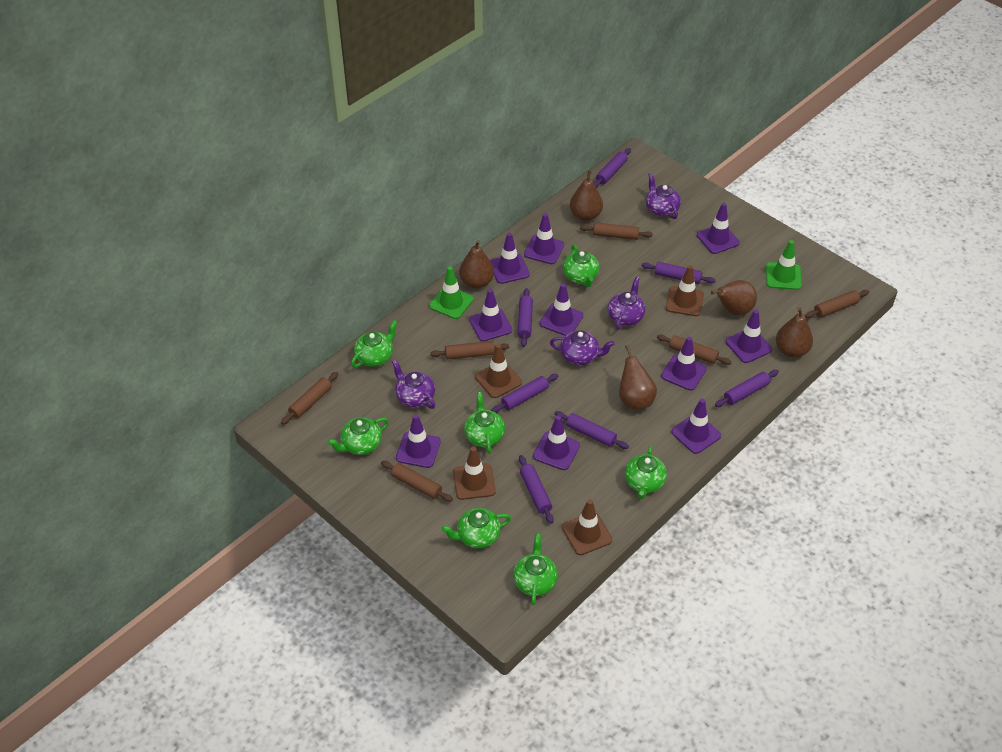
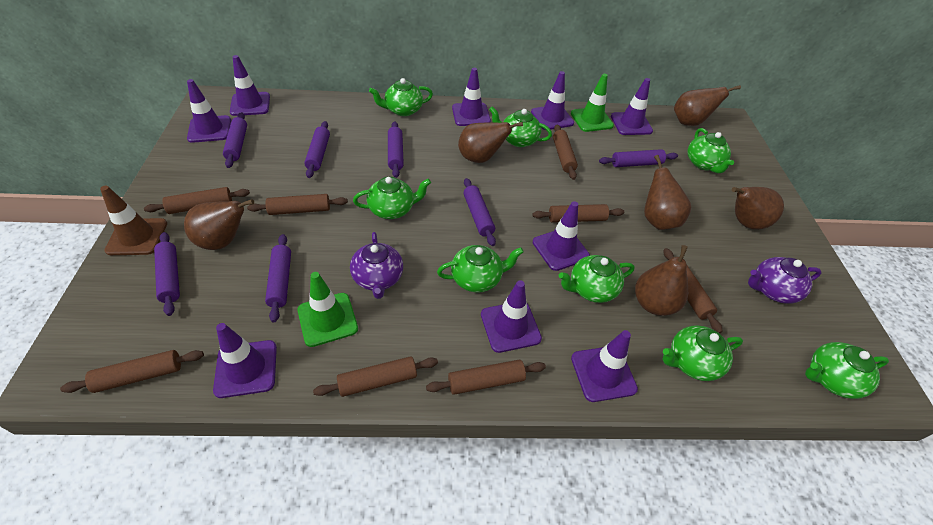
brown pear: [459,240,494,289] [570,170,603,221] [619,345,657,410] [711,280,757,316] [776,308,813,357] = 5 -> [184,199,254,250] [458,122,523,163] [635,245,688,316] [644,155,692,230] [674,85,741,126] [732,187,784,229] = 6
brown rolling pin: [281,372,339,425] [381,461,453,502] [430,341,509,359] [580,223,653,240] [657,334,732,365] [805,290,869,318] = 6 -> [60,350,204,393] [144,187,250,214] [247,194,348,215] [313,356,438,397] [426,360,546,395] [533,204,624,223] [553,125,578,180] [664,248,723,333] = 8
brown traffic cone: [453,447,496,500] [475,344,522,398] [562,499,612,555] [666,265,704,316] = 4 -> [100,186,167,255] = 1
green teapot: [327,417,389,455] [351,320,397,368] [442,508,511,548] [464,392,505,454] [513,533,558,605] [563,244,599,287] [625,445,667,499] = 7 -> [353,177,431,219] [369,78,433,116] [437,245,524,293] [489,107,552,147] [559,255,635,303] [663,325,743,381] [687,128,734,173] [805,342,889,399] = 8
purple teapot: [392,360,435,409] [550,330,615,365] [608,277,645,330] [646,172,681,219] = 4 -> [350,232,403,299] [748,257,822,304] = 2
purple traffic cone: [396,414,441,468] [469,289,512,341] [490,233,530,284] [524,213,564,264] [533,415,580,470] [539,284,583,336] [661,337,707,391] [671,398,721,454] [697,203,740,254] [726,310,772,363] = 10 -> [187,79,231,143] [213,323,277,398] [230,55,270,116] [452,68,491,126] [481,280,542,353] [531,71,574,130] [533,201,590,271] [571,330,638,402] [611,78,653,135] = 9

